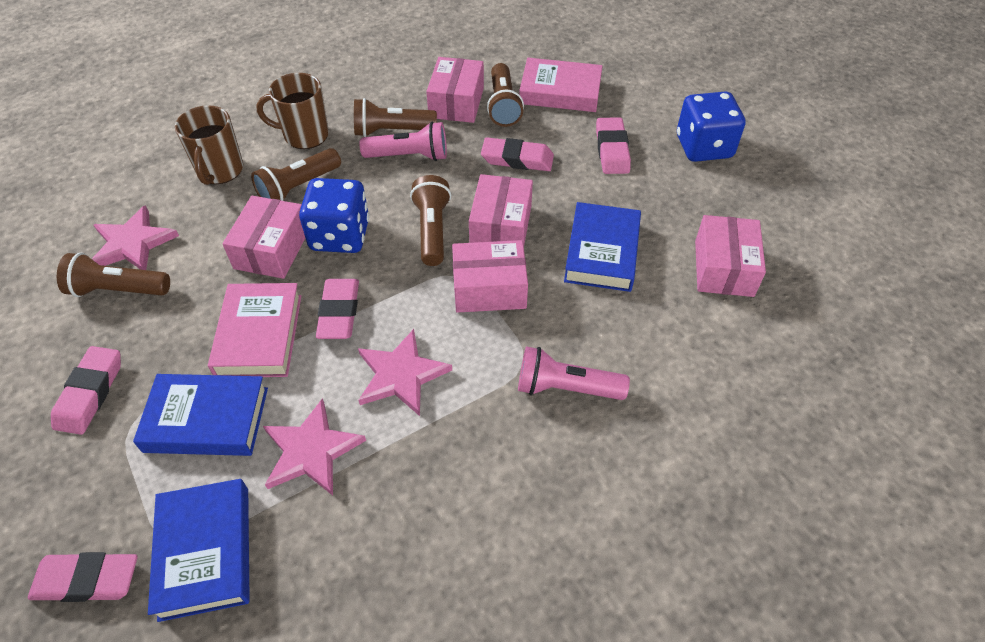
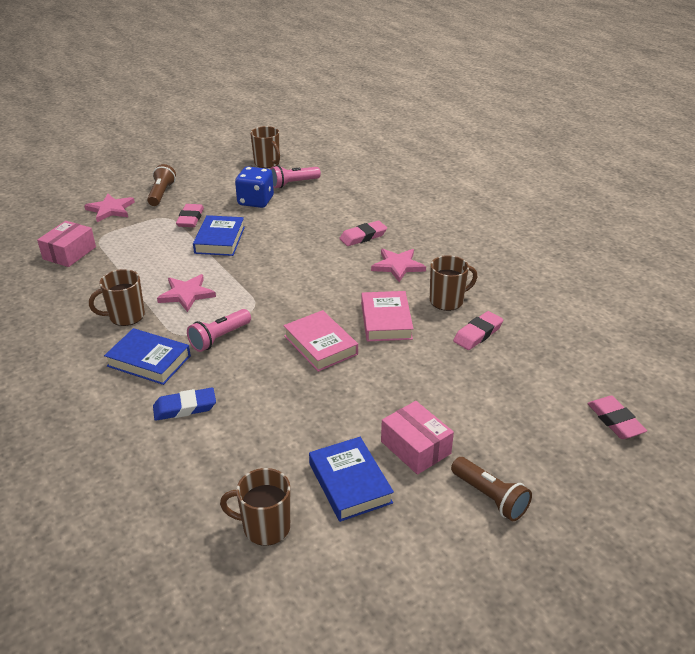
blue dice: [299,178,369,253] [677,91,745,162] = 2 -> [235,167,274,208] = 1
blue eraser: none = 0 -> [153,388,216,421] = 1
brown flashlight: [57,253,170,297] [251,148,341,201] [354,98,437,137] [410,175,451,266] [487,63,524,127] = 5 -> [147,164,176,206] [451,457,532,521] = 2
brown mug: [175,105,243,185] [256,73,329,149] = 2 -> [89,269,145,326] [220,468,291,546] [250,126,280,168] [430,255,478,311] = 4
pink box: [222,196,305,279] [426,57,484,123] [452,240,528,313] [469,174,533,246] [695,215,766,297] = 5 -> [37,221,96,267] [381,401,454,475] = 2
pink eraser: [28,552,138,602] [51,346,121,435] [316,279,359,339] [481,137,554,171] [596,117,631,174] = 5 -> [176,204,204,227] [339,221,387,246] [453,311,503,350] [588,396,647,439] = 4

